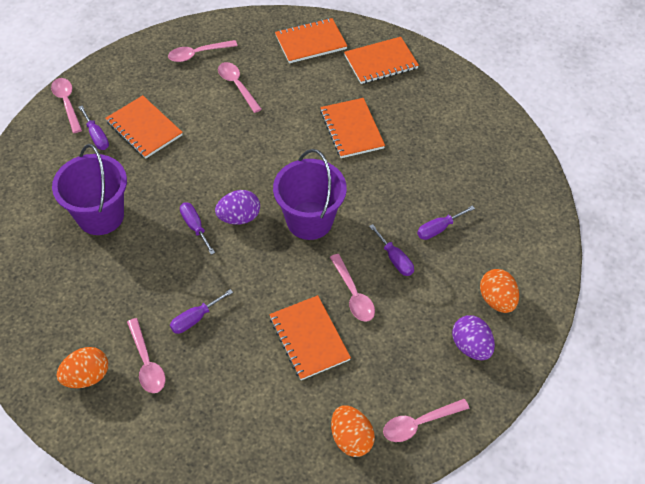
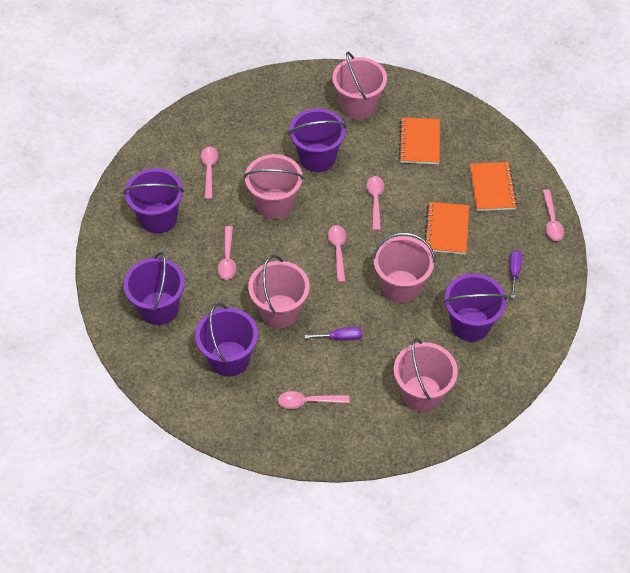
orange egg: [57,347,108,388] [331,406,375,457] [480,269,519,313] = 3 -> none = 0
orange notebook: [105,95,183,159] [269,295,351,380] [275,18,347,63] [320,98,385,158] [344,37,419,84] = 5 -> [399,117,440,164] [425,202,469,254] [470,162,517,211] = 3
pink bucket: none = 0 -> [244,154,304,219] [248,255,310,328] [332,52,387,120] [372,232,435,303] [394,338,458,412] = 5
purple bucket: [52,144,127,235] [273,149,347,240] = 2 -> [123,168,184,234] [123,252,185,325] [195,303,258,377] [289,108,347,172] [443,273,508,342] = 5
purple egg: [215,190,260,225] [452,315,495,360] = 2 -> none = 0
purple screwdriver: [79,106,109,150] [170,289,233,334] [180,202,215,255] [369,224,414,276] [417,206,475,240] = 5 -> [305,327,362,341] [510,250,522,298] = 2

